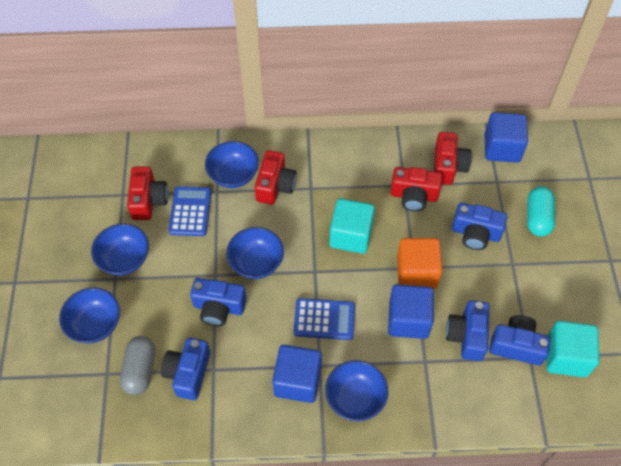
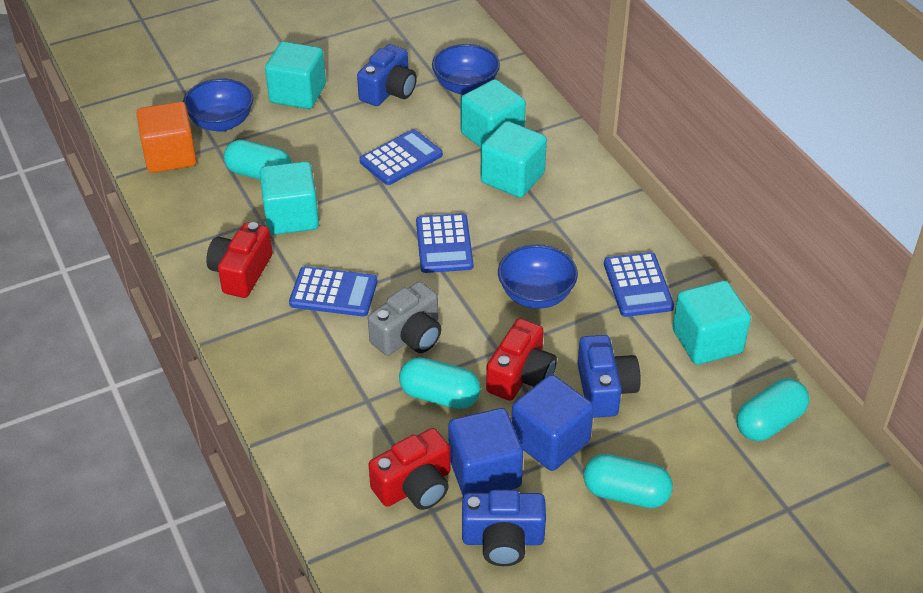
blue bowl: [59,288,120,343] [91,224,149,276] [205,141,259,188] [226,227,284,279] [325,360,389,421] = 5 -> [183,79,253,132] [432,44,500,95] [498,244,578,309] = 3
blue calculator: [168,186,212,236] [294,298,355,340] = 2 -> [289,266,377,316] [359,129,443,185] [416,213,473,273] [604,252,674,317] = 4
blue camera: [161,337,210,400] [190,278,247,326] [446,300,489,361] [452,203,507,250] [489,315,550,365] = 5 -> [357,44,417,106] [462,490,546,566] [578,335,641,418] = 3
blue cube: [272,345,322,403] [388,284,434,339] [485,112,528,163] = 3 -> [448,408,523,495] [511,375,594,471] = 2
grey camera: none = 0 -> [368,281,441,356] = 1
grey capsule: [120,336,155,395] = 1 -> none = 0
red camera: [127,166,168,220] [255,150,297,205] [390,167,442,212] [434,132,472,185] = 4 -> [206,222,272,298] [369,428,451,510] [486,319,557,401] = 3
turquoise capsule: [527,186,555,236] = 1 -> [224,139,291,180] [399,357,481,409] [584,454,673,508] [736,379,809,441] = 4
turquoise cube: [329,198,375,254] [546,321,599,377] = 2 -> [259,161,319,235] [265,41,326,109] [461,79,526,148] [480,121,547,198] [672,280,751,365] = 5

